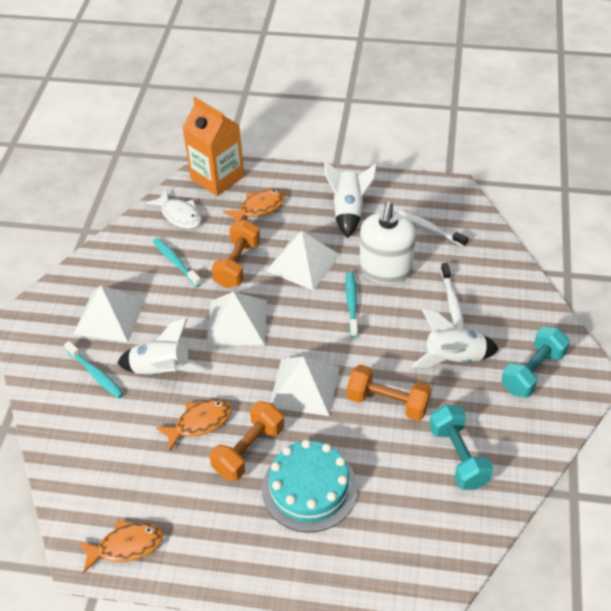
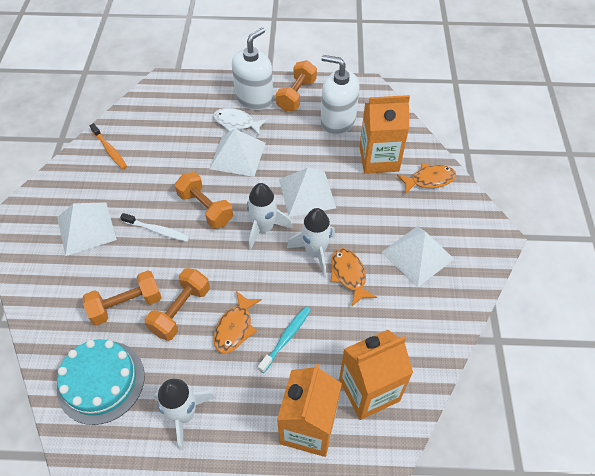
orange carton: [182,97,244,196] = 1 -> [277,364,342,457] [339,330,413,420] [359,95,410,174] = 3
orange dumbbell: [210,401,284,481] [211,220,260,288] [347,365,432,421] = 3 -> [82,271,162,326] [145,268,210,341] [175,172,233,229] [276,60,317,112] = 4
orange toothbrush: none = 0 -> [89,123,127,169] = 1
turquoise dumbbell: [429,405,493,490] [501,326,570,398] = 2 -> none = 0
turquoise toothbrush: [64,341,124,398] [153,238,202,287] [346,272,358,338] = 3 -> [258,306,311,373] = 1
white soap dispenser: [360,202,416,284] = 1 -> [232,27,273,110] [321,55,360,135] = 2
white toothbrush: [398,210,468,247] [441,263,464,329] = 2 -> [120,213,190,242] = 1

